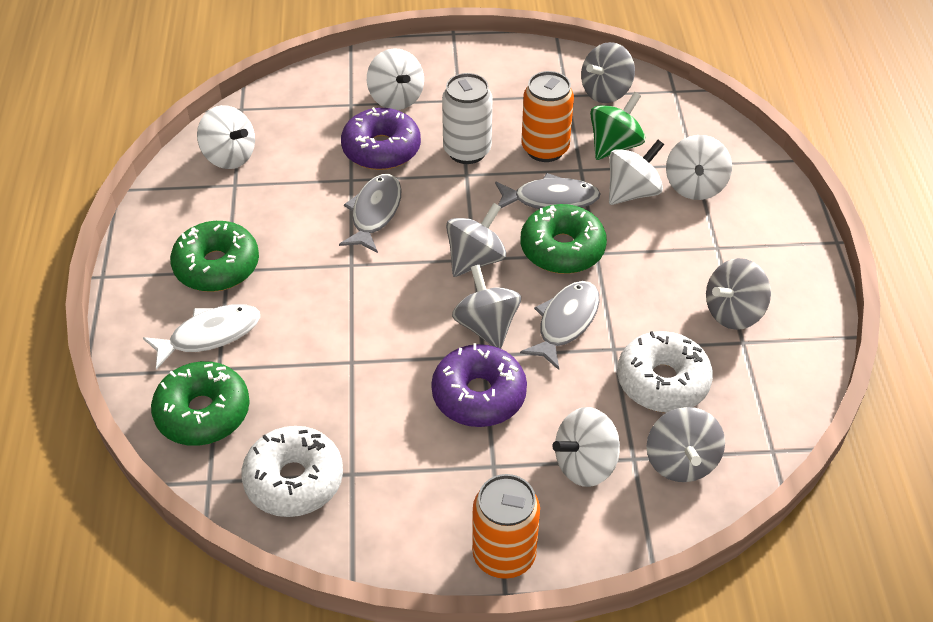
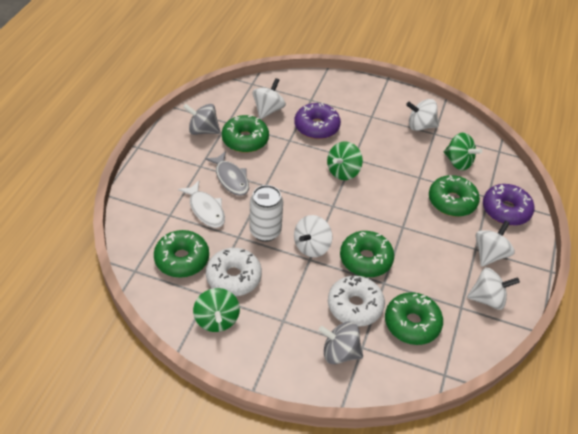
green donut: [151,361,250,446] [170,221,259,292] [521,204,607,274] = 3 -> [154,230,209,278] [222,115,269,153] [340,231,394,277] [385,292,443,345] [429,175,480,217] = 5
green spinning top: [590,92,645,160] = 1 -> [193,288,240,332] [327,141,363,180] [444,133,482,170] = 3
grey fish: [339,174,401,253] [495,173,600,209] [520,281,600,370] = 3 -> [205,151,249,196] = 1
grey spinning top: [446,203,506,277] [452,265,521,349] [581,42,635,103] [646,407,725,482] [706,258,771,330] = 5 -> [183,104,221,135] [319,322,363,364] = 2
orange can: [472,474,540,579] [522,71,574,162] = 2 -> none = 0

